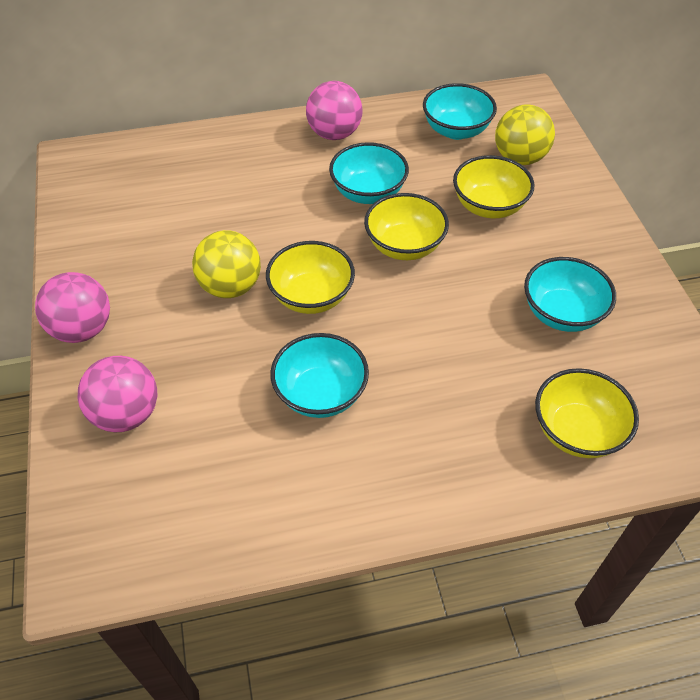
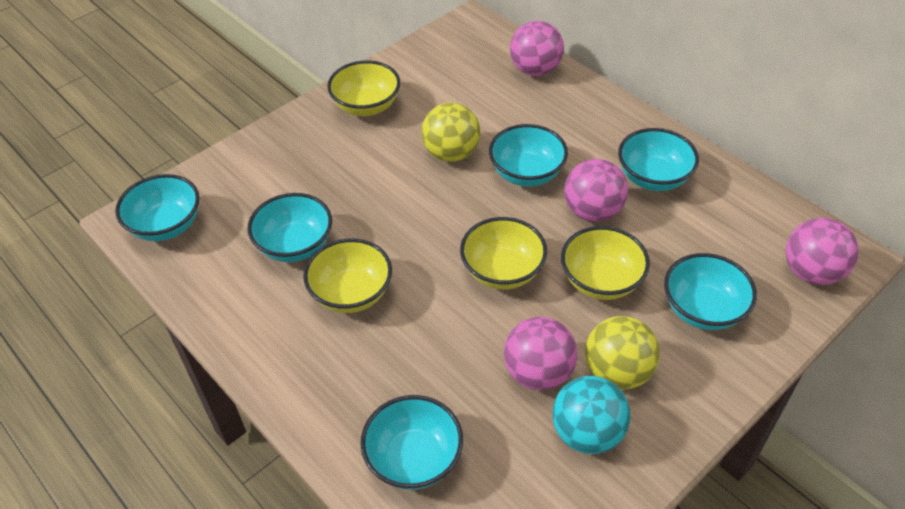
pink ball: [35,272,110,343] [78,356,158,432] [306,81,363,140] = 3 -> [504,317,577,391] [510,21,564,76] [564,159,628,222] [786,218,859,285] = 4
turquoise ball: none = 0 -> [552,376,631,454] = 1
turquoise bowl: [270,333,369,418] [329,142,409,204] [423,83,497,140] [524,257,616,332] = 4 -> [115,174,199,241] [247,193,332,262] [360,395,463,490] [489,124,568,186] [618,128,699,191] [664,253,757,330] = 6

